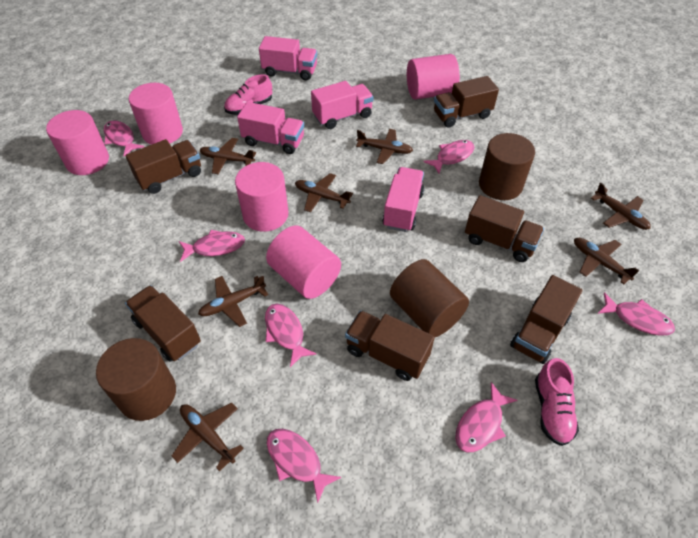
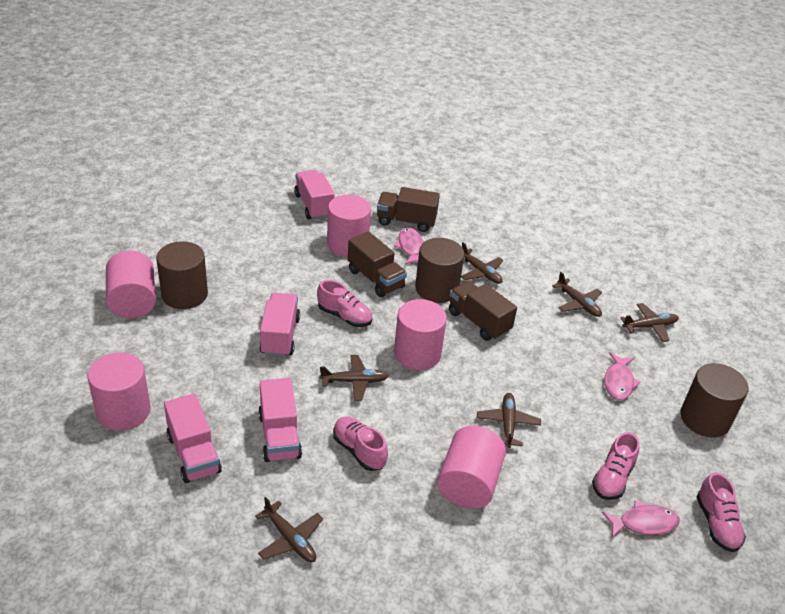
brown plane: [172,403,244,471] [198,276,268,327] [200,138,256,174] [295,173,353,212] [356,129,413,164] [574,238,640,284] [591,183,651,230] = 7 -> [255,497,323,562] [319,355,388,401] [461,242,504,284] [477,393,541,448] [552,272,602,317] [620,303,679,342] = 6
brown truck: [125,285,201,362] [126,139,201,194] [345,311,435,381] [434,76,499,128] [465,195,544,262] [510,275,582,364] = 6 -> [348,231,407,297] [377,187,440,232] [449,281,517,341] = 3
pink fish: [104,121,144,156] [179,230,245,262] [265,304,317,367] [267,429,341,503] [423,140,474,173] [455,382,518,452] [598,292,675,335] = 7 -> [394,227,424,264] [602,501,680,538] [605,352,640,400] = 3
pink shoe: [224,74,272,115] [535,358,579,446] = 2 -> [317,280,372,327] [333,417,388,471] [592,432,639,500] [697,472,746,552] = 4

